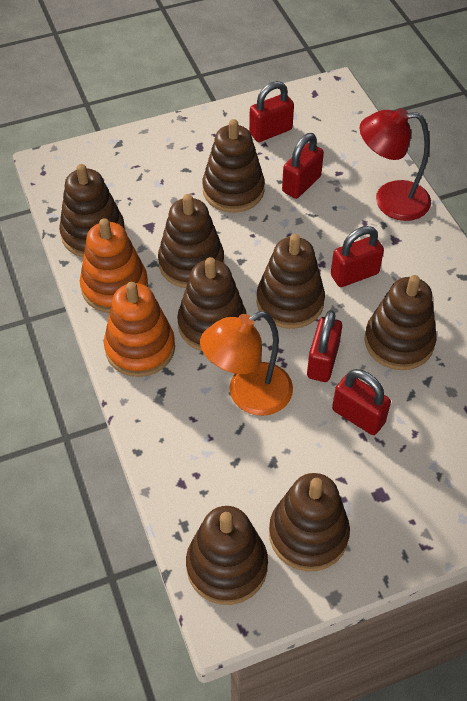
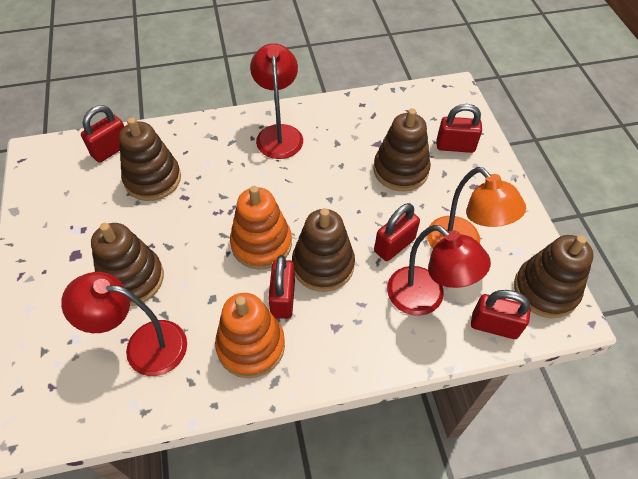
brown stacking toy: [59,164,125,257] [158,194,224,288] [177,257,247,351] [186,506,268,605] [202,119,265,213] [256,234,325,329] [269,473,350,572] [364,275,437,370] = 8 -> [91,223,164,306] [119,117,181,201] [292,208,355,292] [374,108,431,191] [514,235,594,318] = 5
red lamp: [360,108,431,221] = 1 -> [61,272,187,376] [250,43,303,159] [387,225,491,316] = 3

